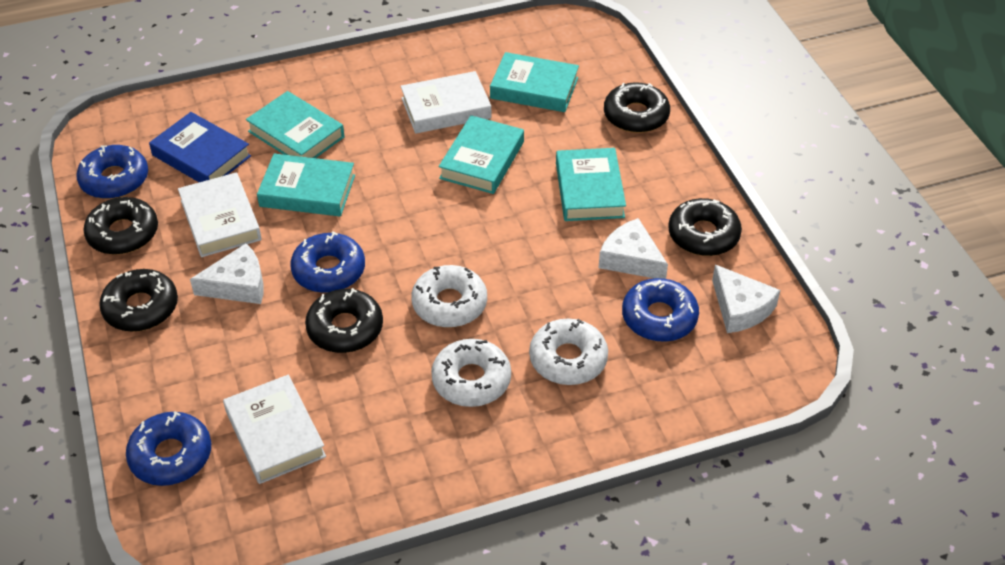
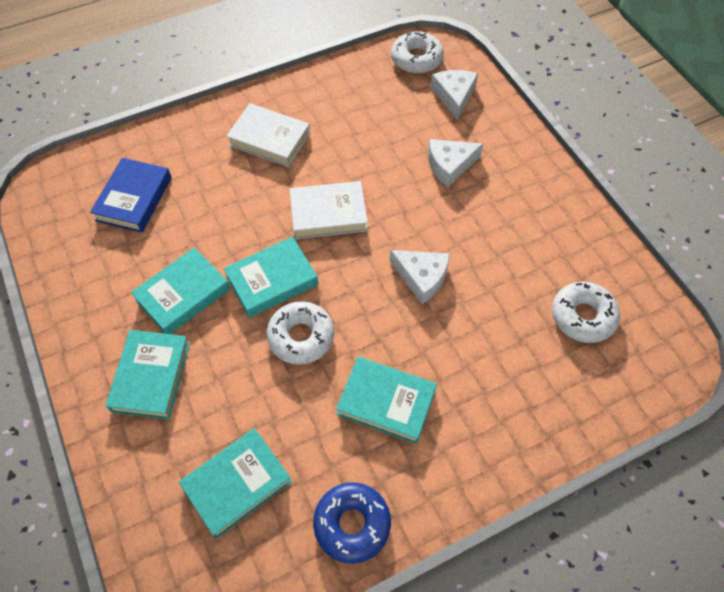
black donut: [83,197,158,255] [99,269,178,332] [305,288,383,353] [604,82,670,133] [668,198,742,256] = 5 -> none = 0
blue donut: [77,145,148,199] [126,411,211,486] [290,232,365,293] [622,278,699,342] = 4 -> [313,482,391,564] = 1
white book: [178,173,262,257] [223,375,326,484] [401,71,492,134] = 3 -> [226,103,310,167] [290,181,368,239] = 2

